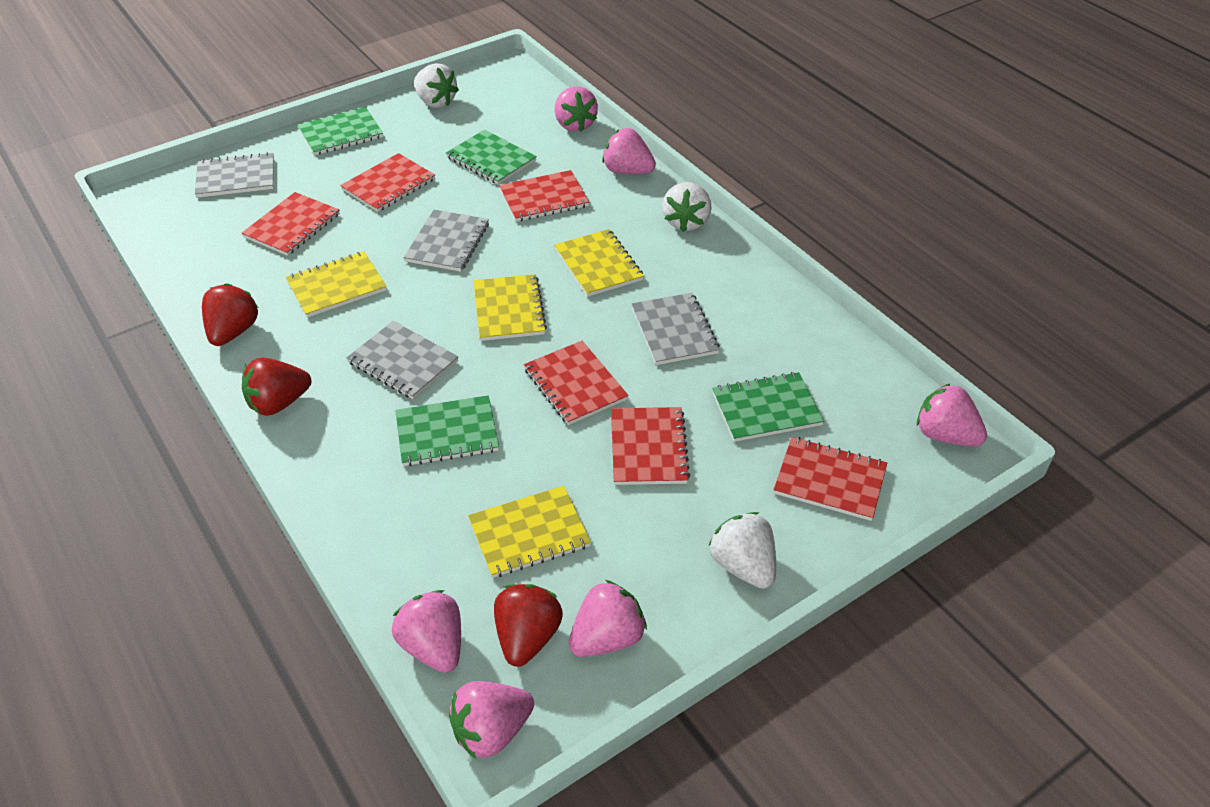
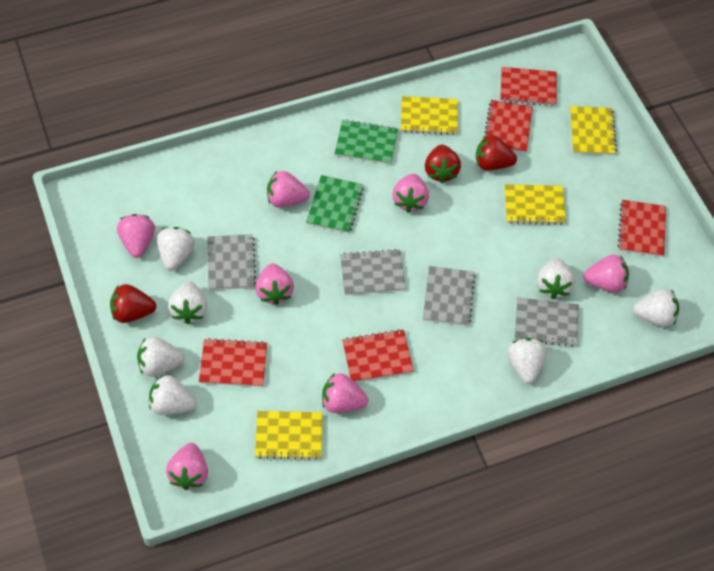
green notebook: [298,107,383,155] [395,395,499,466] [446,130,537,185] [712,372,824,442] = 4 -> [306,175,364,234] [334,119,398,165] = 2
pink strawberry: [392,590,461,673] [449,681,534,760] [555,86,598,132] [569,580,647,657] [602,128,656,174] [917,383,987,446] = 6 -> [117,214,155,258] [166,443,208,490] [255,263,294,305] [267,171,310,207] [322,373,368,413] [392,174,429,213] [583,255,629,292] = 7
red notebook: [242,192,340,256] [340,153,435,212] [499,170,589,222] [524,341,629,425] [611,407,690,485] [773,437,887,521] = 6 -> [199,338,267,387] [342,329,414,382] [484,100,533,153] [500,67,557,107] [618,200,666,257] = 5
white strawberry: [414,63,459,108] [662,182,711,232] [709,512,776,589] = 3 -> [137,337,184,376] [149,375,196,415] [157,227,195,271] [168,281,207,324] [507,338,547,384] [537,258,575,299] [633,289,679,327] = 7

